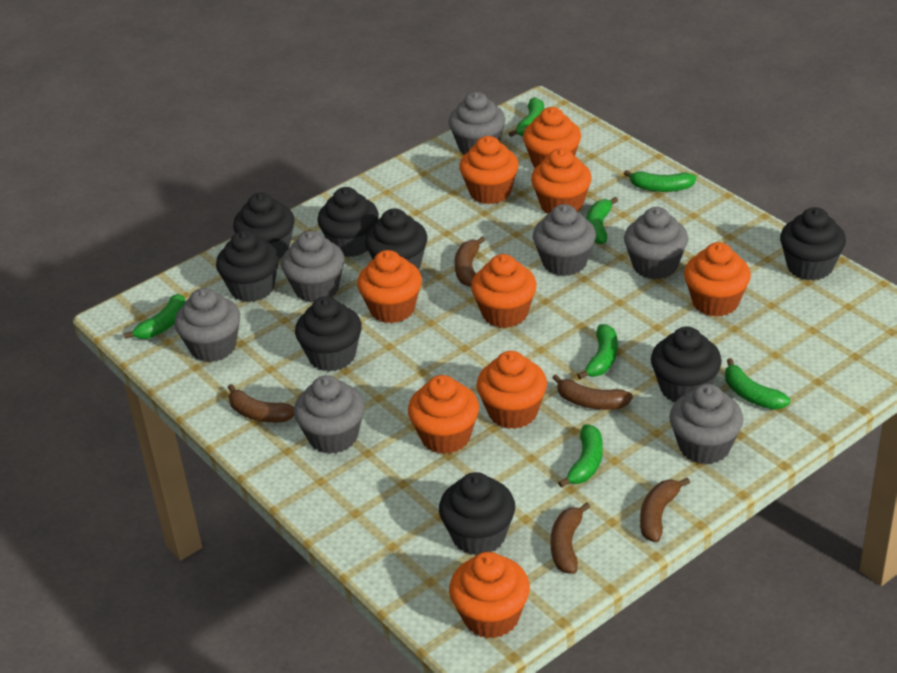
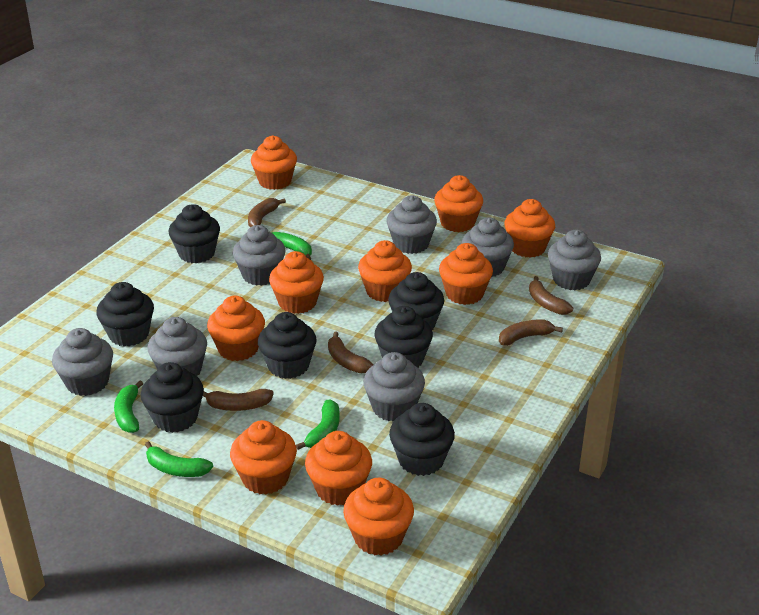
black cupcake: [216,230,279,302] [233,193,295,260] [295,296,362,372] [317,187,379,257] [365,209,428,270] [439,472,515,556] [651,327,722,402] [780,207,846,281] = 8 -> [96,282,154,347] [140,362,204,433] [169,204,220,263] [258,312,317,379] [374,306,433,368] [388,272,444,330] [389,403,455,476] = 7
green banana: [124,294,185,339] [509,97,544,137] [558,425,603,487] [577,324,618,380] [586,197,618,244] [624,170,696,192] [725,358,790,410] = 7 -> [114,381,143,433] [145,441,213,477] [272,232,312,260] [296,400,340,450] = 4
orange cupcake: [357,250,422,323] [408,375,479,454] [449,552,530,639] [459,136,519,204] [471,254,537,328] [477,351,547,429] [523,107,581,168] [531,148,592,213] [684,242,751,317] = 9 -> [207,296,265,361] [230,420,297,495] [251,136,297,190] [269,251,324,314] [305,431,372,506] [343,478,414,556] [358,240,412,302] [434,175,483,232] [439,243,493,305] [504,199,555,258] = 10

